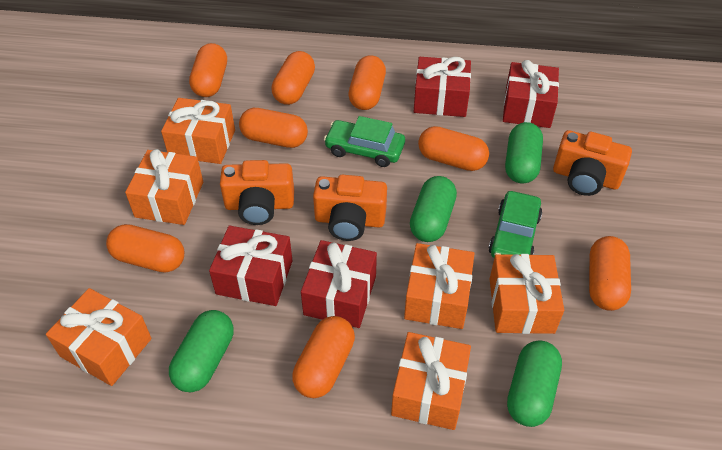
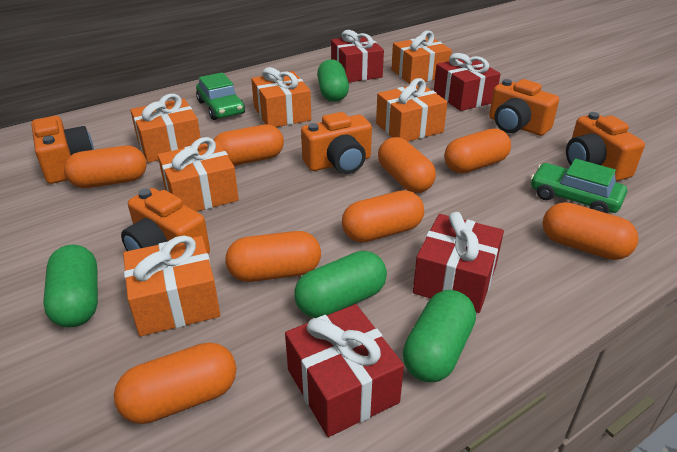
orange camera: [220,160,294,225] [313,175,387,241] [553,130,632,196] = 3 -> [31,116,94,184] [121,188,210,254] [301,112,372,174] [489,79,559,136] [566,112,645,181] = 5

